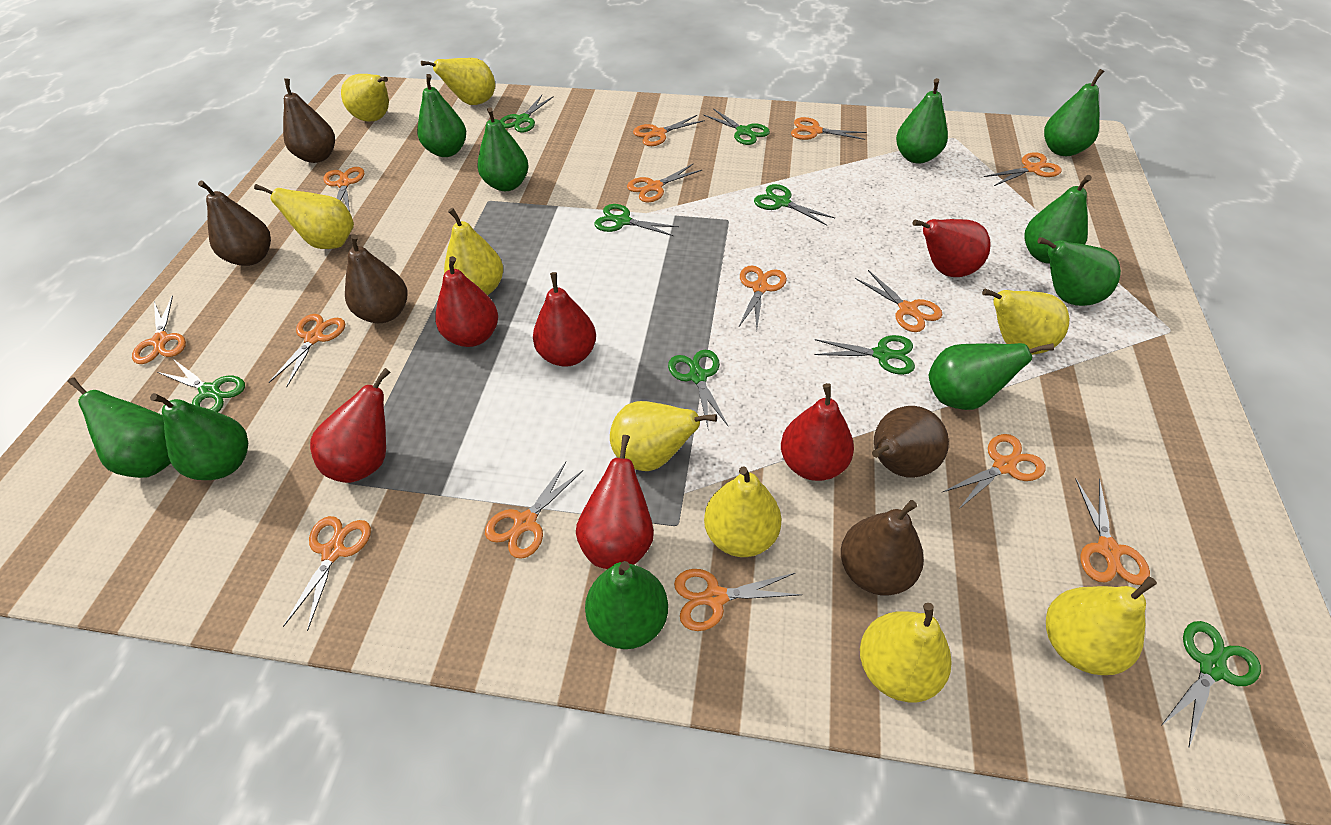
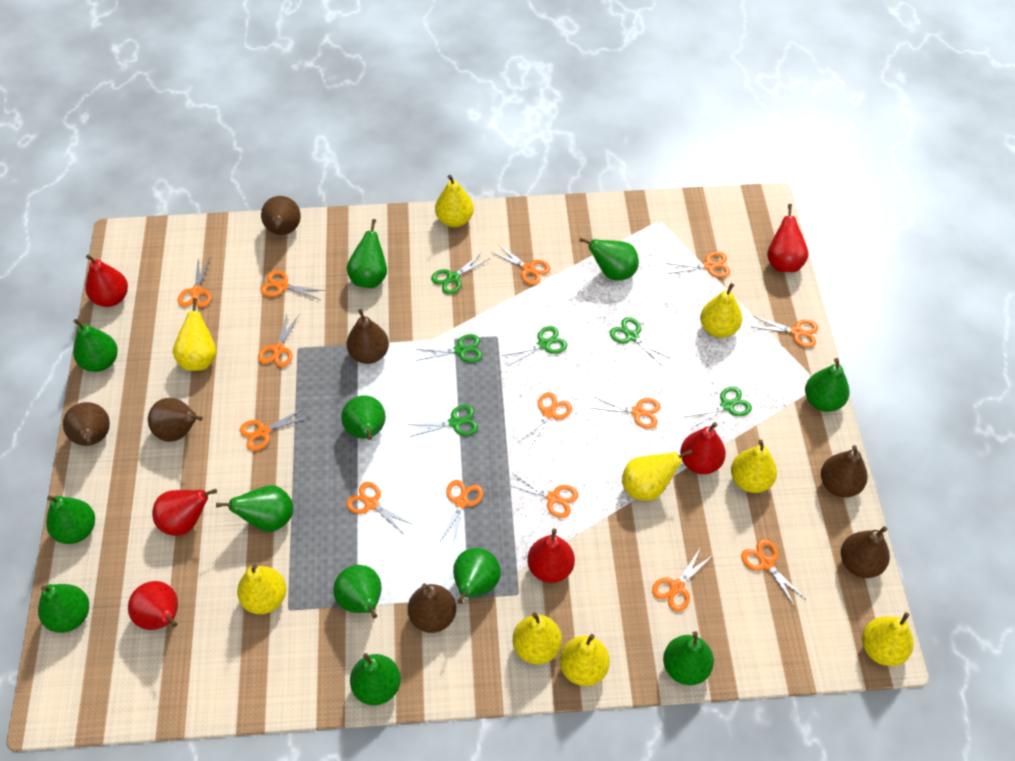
brown pear: [198,180,271,266] [283,78,335,163] [345,234,407,323] [841,500,924,596] [872,406,949,478] = 5 -> [63,402,110,446] [148,398,203,442] [261,196,301,235] [346,309,389,364] [408,583,456,633] [821,445,868,497] [841,526,890,578] = 7
green pear: [68,378,171,478] [150,393,248,480] [417,74,466,157] [478,107,529,191] [585,561,668,649] [896,78,948,164] [929,343,1054,410] [1024,175,1092,264] [1038,237,1121,306] [1044,69,1104,156] = 10 -> [38,584,89,633] [46,496,95,544] [73,319,118,372] [216,485,293,532] [333,565,381,618] [341,395,386,440] [347,219,387,288] [350,653,401,705] [453,548,501,604] [580,238,639,281] [663,631,714,685] [805,358,850,412] = 12
green scissors: [157,360,245,412] [500,95,554,132] [594,204,679,236] [668,350,728,427] [704,108,770,145] [754,184,835,226] [814,335,915,375] [1161,621,1261,748] = 8 -> [408,405,478,437] [415,334,482,363] [431,252,490,295] [502,326,567,366] [609,317,671,365] [685,386,752,427] = 6

